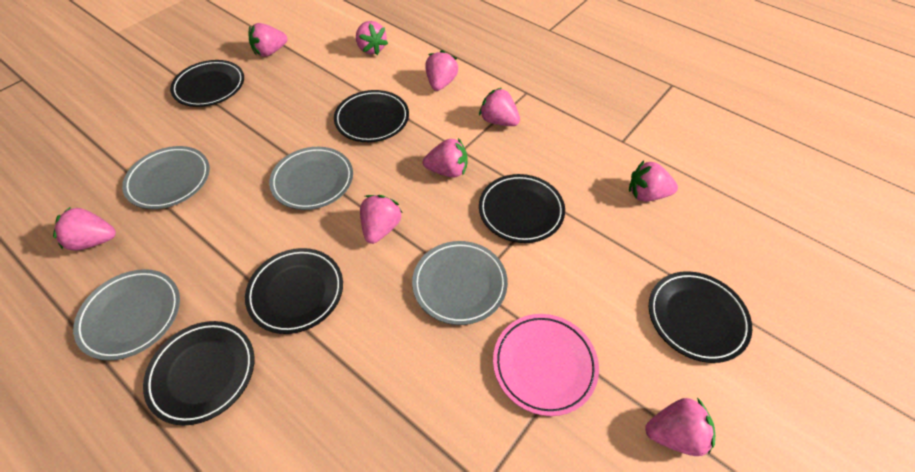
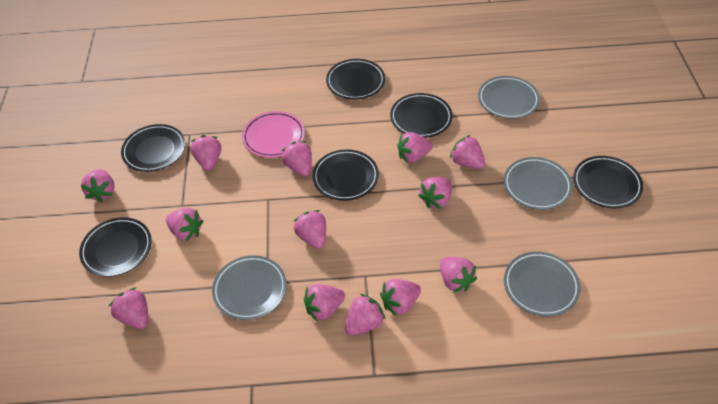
pink strawberry: [53,206,116,251] [248,23,287,57] [356,21,388,55] [360,195,403,244] [423,138,468,177] [425,50,458,91] [479,88,520,126] [629,160,678,202] [645,398,715,456] = 9 -> [80,169,115,203] [109,287,148,329] [166,208,203,241] [191,135,221,171] [282,141,312,176] [294,210,326,249] [304,284,345,321] [345,294,386,336] [380,279,421,316] [397,132,433,163] [418,177,452,209] [440,257,477,293] [450,135,485,169] = 13

